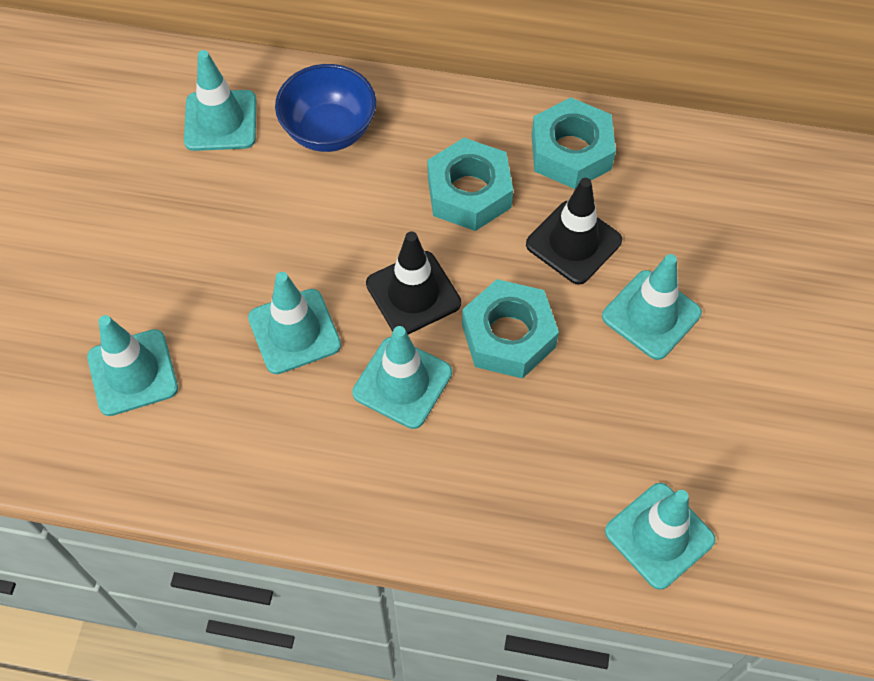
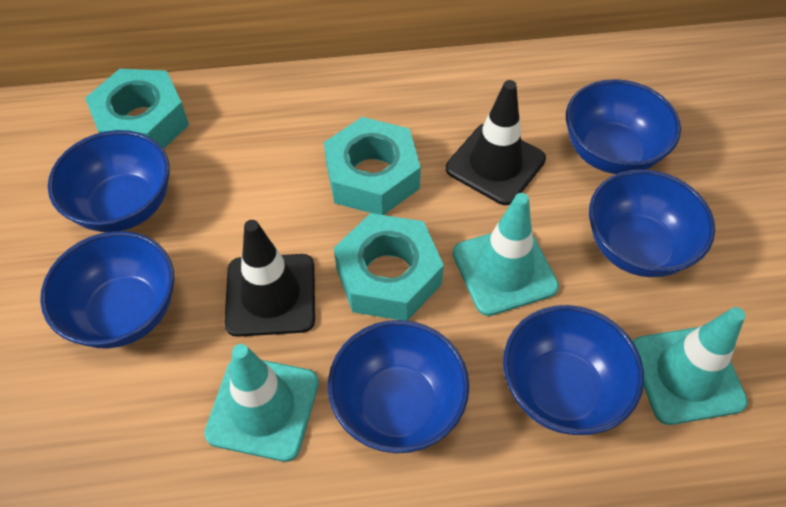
blue bowl: [275,64,376,152] = 1 -> [40,231,174,348] [48,130,170,232] [328,320,469,453] [503,305,644,435] [566,79,681,174] [589,169,715,277] = 6
turquoise traffic cone: [87,315,178,416] [184,50,256,151] [248,272,341,374] [352,326,452,429] [602,254,702,360] [605,483,716,590] = 6 -> [204,344,319,462] [452,193,559,316] [633,307,748,425] = 3

